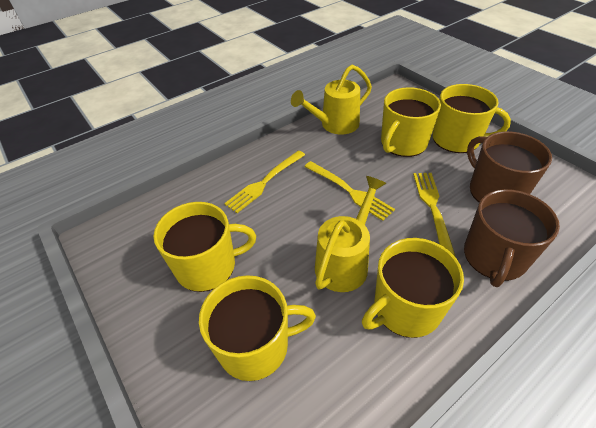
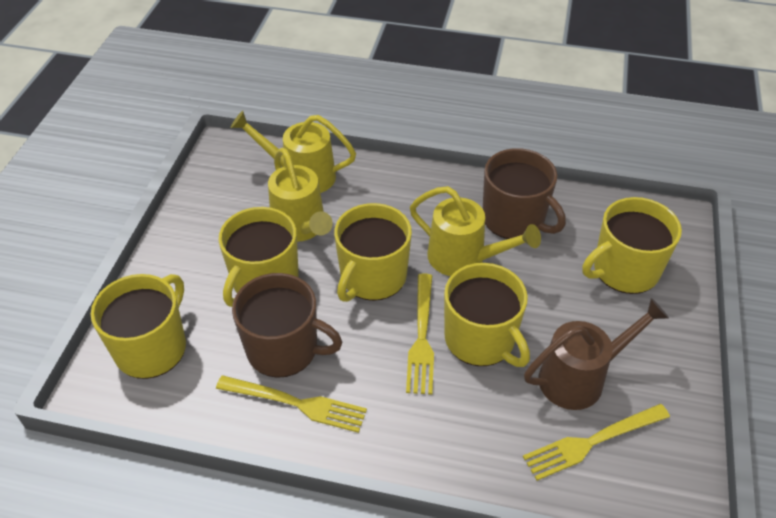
brown watering can: none = 0 -> [524,298,669,410] = 1
yellow watering can: [291,65,372,134] [315,176,386,292] = 2 -> [231,111,356,193] [268,148,333,242] [410,186,541,276] = 3

